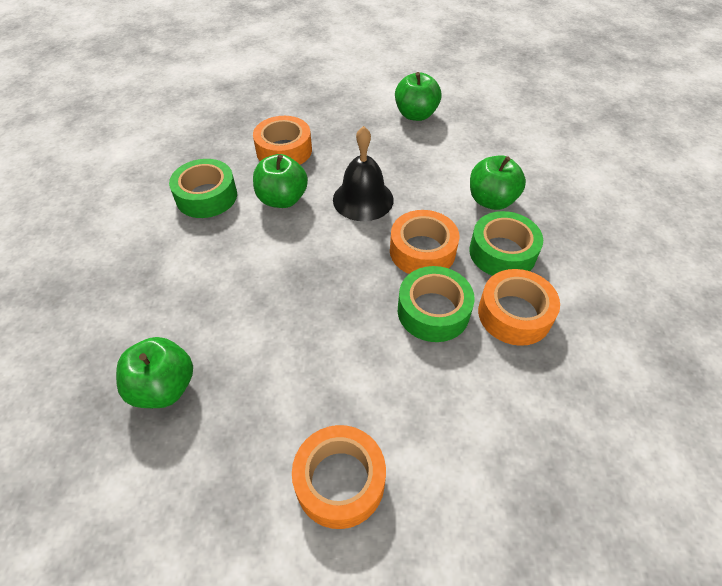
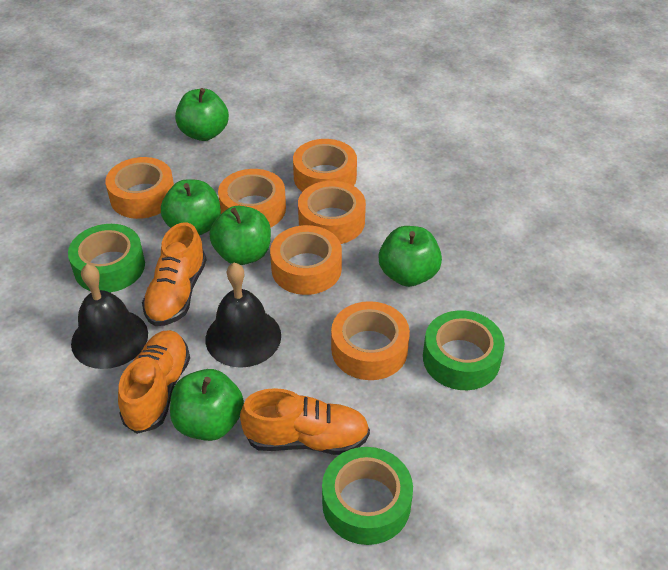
black bell: [333,126,394,221] = 1 -> [71,264,148,369] [205,263,281,368] = 2
green apple: [116,337,193,408] [253,154,308,208] [395,72,442,121] [470,155,526,210] = 4 -> [161,179,221,235] [170,369,244,441] [175,88,229,141] [210,206,271,265] [379,226,442,287] = 5
orange shoe: none = 0 -> [118,330,190,434] [142,223,207,326] [240,388,370,455] = 3
orange tape: [253,116,312,165] [292,425,386,529] [390,210,459,274] [478,269,560,346] = 4 -> [105,157,174,219] [218,169,286,228] [270,225,342,295] [293,139,357,192] [298,181,366,244] [331,301,410,380] = 6

